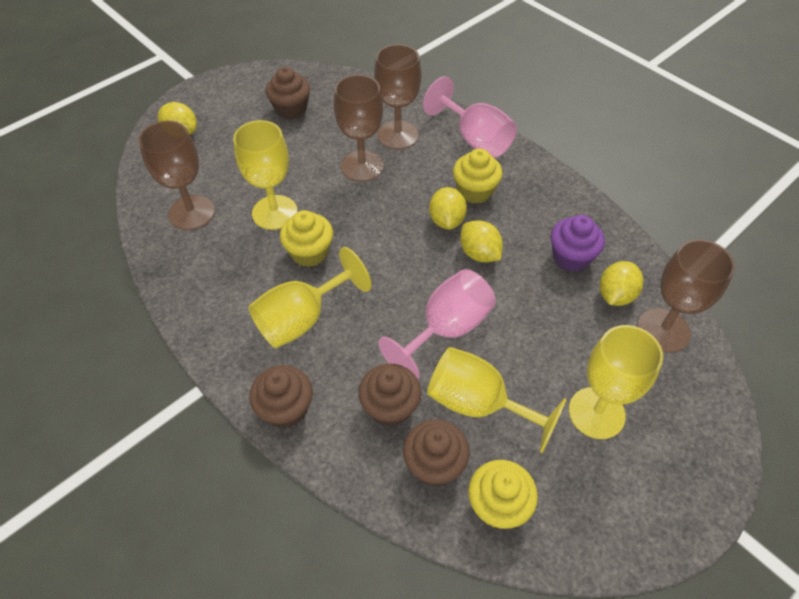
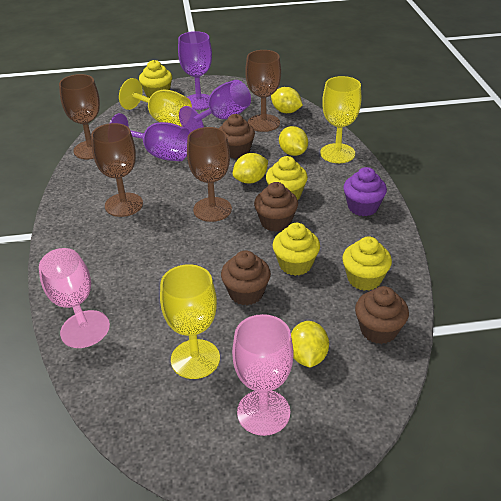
purple goblet: none = 0 -> [109,113,190,161] [178,31,212,110] [179,80,251,133] = 3
yellow cupcake: [280,210,333,267] [453,148,503,204] [468,460,538,529] = 3 -> [139,60,172,98] [266,156,308,200] [272,223,320,276] [342,236,392,291] = 4
yellow goblet: [233,120,298,230] [248,247,372,348] [427,347,567,453] [569,325,663,439] = 4 -> [119,78,192,127] [160,264,220,379] [320,76,361,163] = 3

